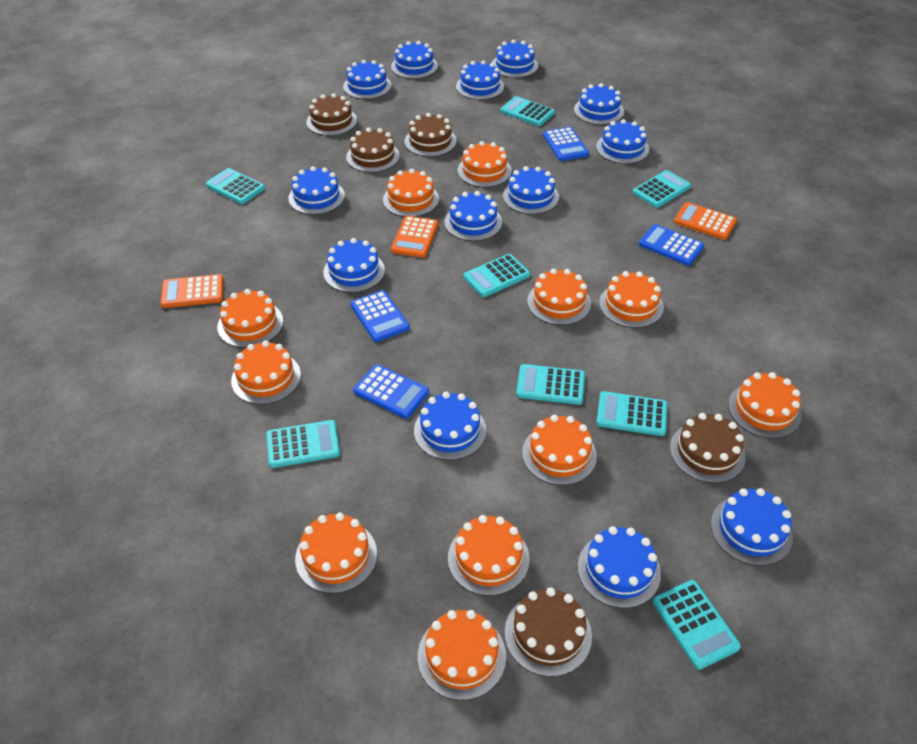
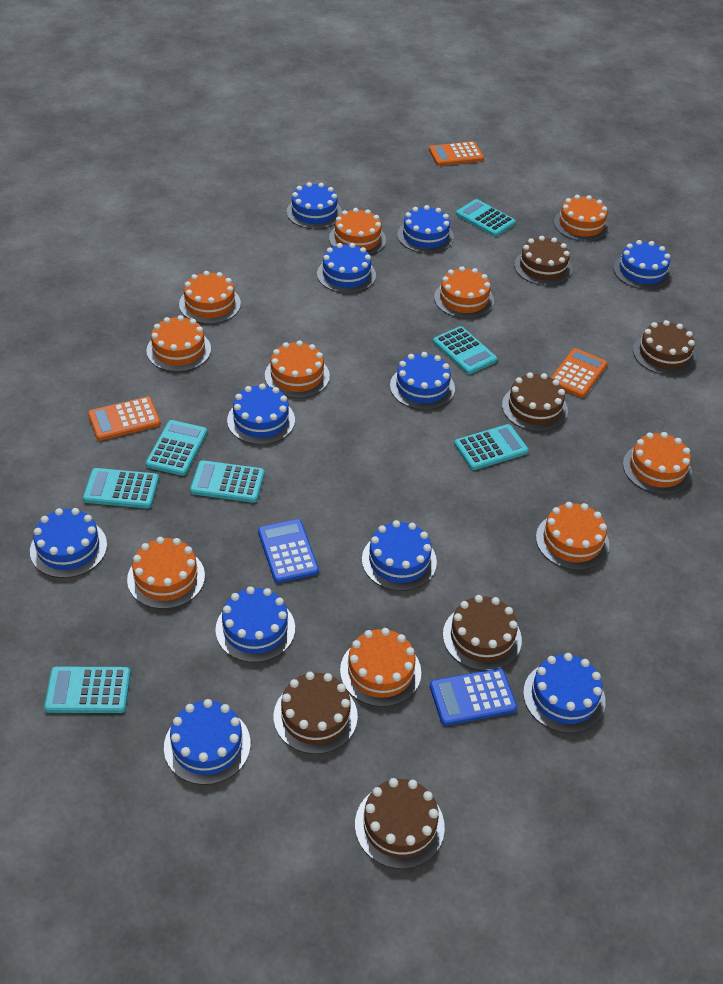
blue cake: [288,166,345,215] [323,238,385,293] [343,60,392,99] [391,41,438,79] [414,392,487,460] [444,191,502,241] [456,60,504,100] [492,40,538,78] [503,166,559,214] [574,83,624,125] [578,526,661,608] [596,119,649,164] [711,488,793,566] = 13 -> [30,508,107,578] [164,699,251,785] [215,586,295,663] [227,383,295,445] [287,182,342,229] [317,243,376,294] [362,520,437,591] [390,352,455,410] [397,205,454,254] [523,653,606,733] [613,240,672,290] = 11
blue calculator: [350,290,410,342] [353,364,429,418] [543,127,589,161] [639,224,704,265] = 4 -> [258,519,319,583] [430,668,517,725] = 2
brown cake: [306,93,357,136] [346,128,400,172] [404,113,457,157] [505,587,592,677] [670,413,746,483] = 5 -> [274,672,358,754] [355,778,445,869] [443,595,522,671] [502,372,568,431] [514,236,572,286] [633,320,696,376] = 6
orange cake: [217,289,283,348] [231,341,301,405] [295,512,377,594] [383,169,439,217] [418,610,506,700] [448,515,529,596] [458,141,512,187] [522,415,597,485] [527,268,591,325] [599,271,664,328] [728,372,802,438] = 11 -> [127,537,205,609] [146,315,211,372] [179,271,241,324] [265,340,330,398] [329,208,386,255] [340,628,421,707] [434,266,494,319] [536,502,610,570] [554,195,609,242] [623,432,692,495] = 10
turquoise calculator: [205,168,265,204] [266,420,340,468] [463,254,530,297] [500,96,555,126] [516,364,585,405] [596,391,668,436] [633,170,691,208] [652,580,741,670] = 8 -> [44,667,131,713] [83,468,159,508] [146,420,207,476] [190,460,265,503] [433,326,497,374] [454,424,529,470] [456,199,516,237] = 7

